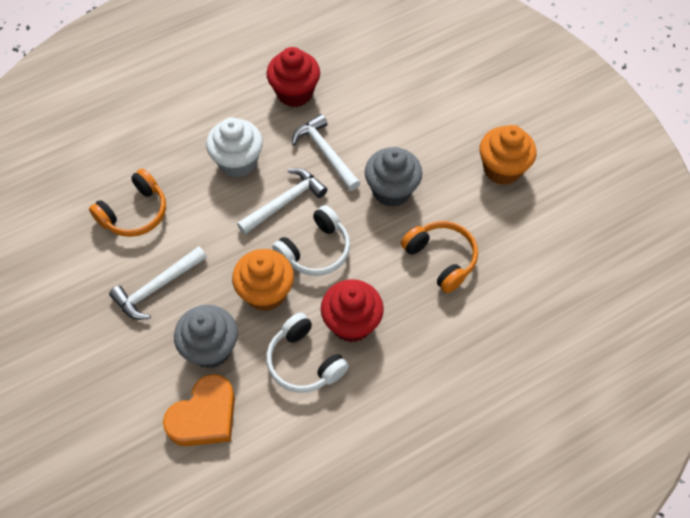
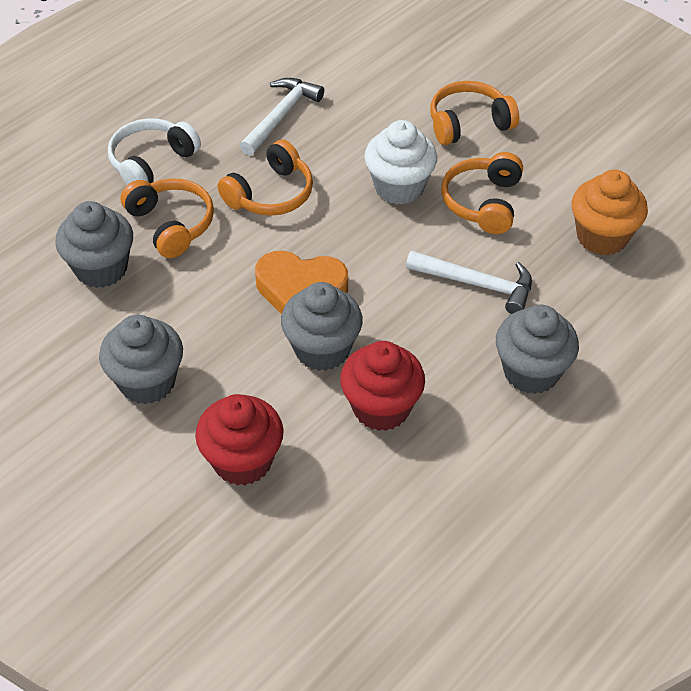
grey cupcake: [174,305,238,368] [365,147,422,207] = 2 -> [55,201,133,288] [99,315,183,404] [281,282,363,371] [496,305,579,394] = 4
orange cupcake: [232,249,294,311] [479,125,536,185] = 2 -> [572,170,648,255] = 1
orange headphones: [89,168,166,237] [401,221,478,293] = 2 -> [121,178,214,258] [218,139,313,216] [430,81,519,145] [441,152,523,234] = 4
white hammer: [109,246,207,320] [237,168,328,234] [292,114,360,191] = 3 -> [240,78,324,156] [406,251,532,314] = 2
white headphones: [266,313,349,393] [272,205,350,276] = 2 -> [108,118,201,185] = 1

